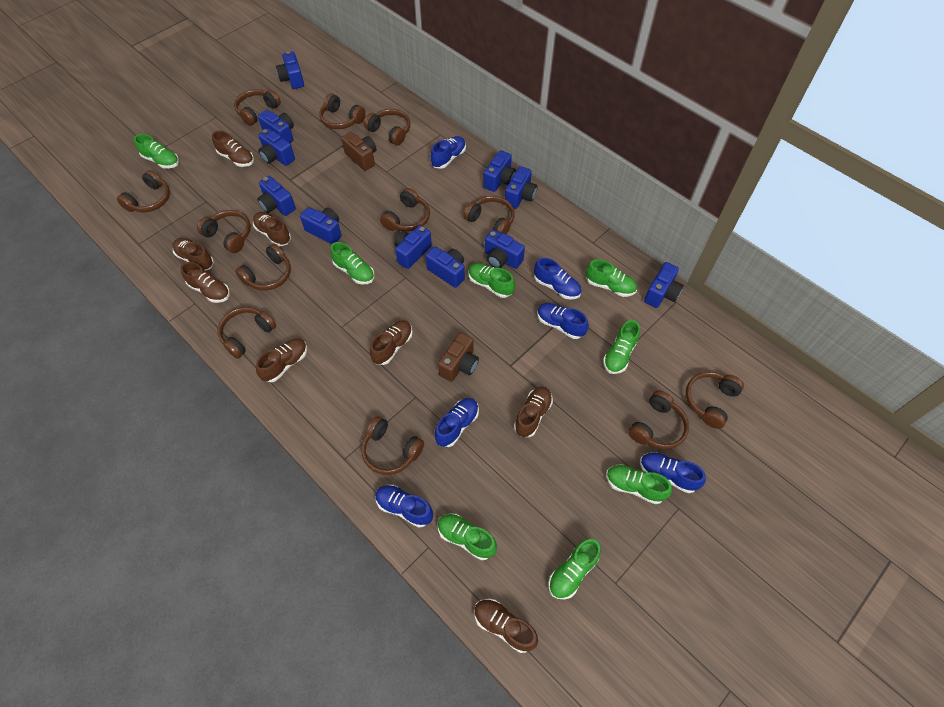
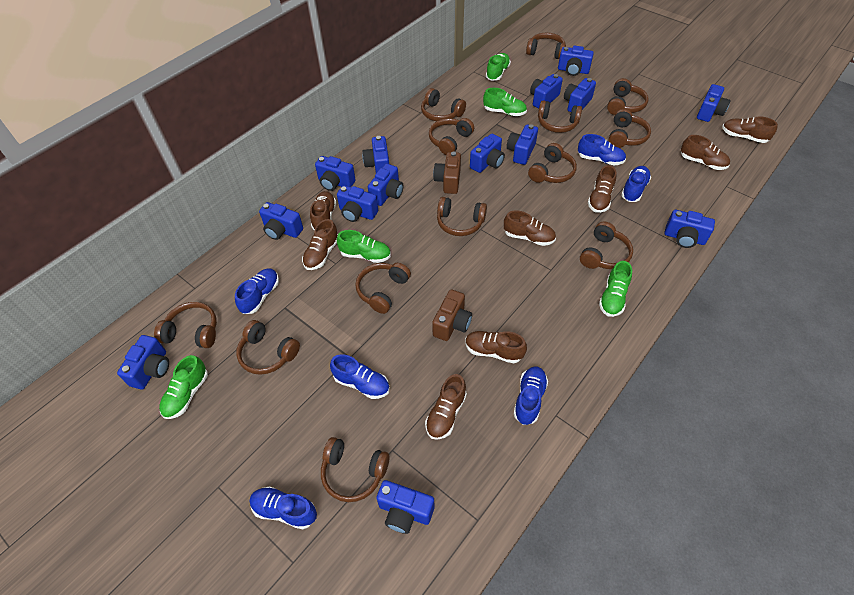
blue camera: [257,176,296,216] [258,110,294,143] [258,128,295,166] [276,51,304,89] [300,207,342,244] [394,225,432,269] [426,247,465,288] [483,150,516,192] [485,230,525,269] [505,166,538,209] [644,262,684,308] = 11 -> [117,335,169,390] [259,202,303,240] [315,156,355,191] [337,185,378,222] [362,136,389,173] [368,164,404,206] [376,480,435,534] [470,134,505,173] [507,124,538,165] [530,74,563,108] [558,46,594,76] [564,78,596,112] [665,210,715,248] [697,84,731,122] = 14
brown headphones: [117,170,170,212] [197,210,251,253] [218,307,276,359] [234,89,281,126] [235,244,291,291] [319,94,366,129] [361,416,424,475] [364,109,410,146] [380,188,430,232] [464,196,515,234] [628,390,689,449] [686,372,744,429] = 12 -> [154,302,217,348] [236,320,300,375] [321,437,390,502] [355,263,411,314] [421,88,466,121] [429,118,474,155] [437,197,487,236] [526,33,566,59] [528,143,577,183] [538,100,582,133] [580,222,633,269] [607,78,648,115] [608,109,651,148] = 13
green shoe: [134,134,179,169] [330,242,375,284] [438,513,497,560] [469,263,515,298] [548,539,601,599] [586,259,637,297] [603,320,640,374] [606,464,672,504] = 8 -> [159,355,208,419] [337,230,391,263] [483,88,527,116] [486,53,511,81] [599,261,632,317] = 5

